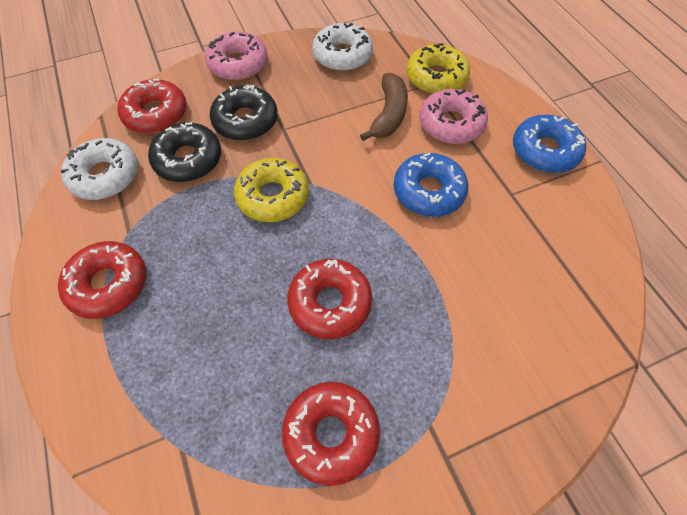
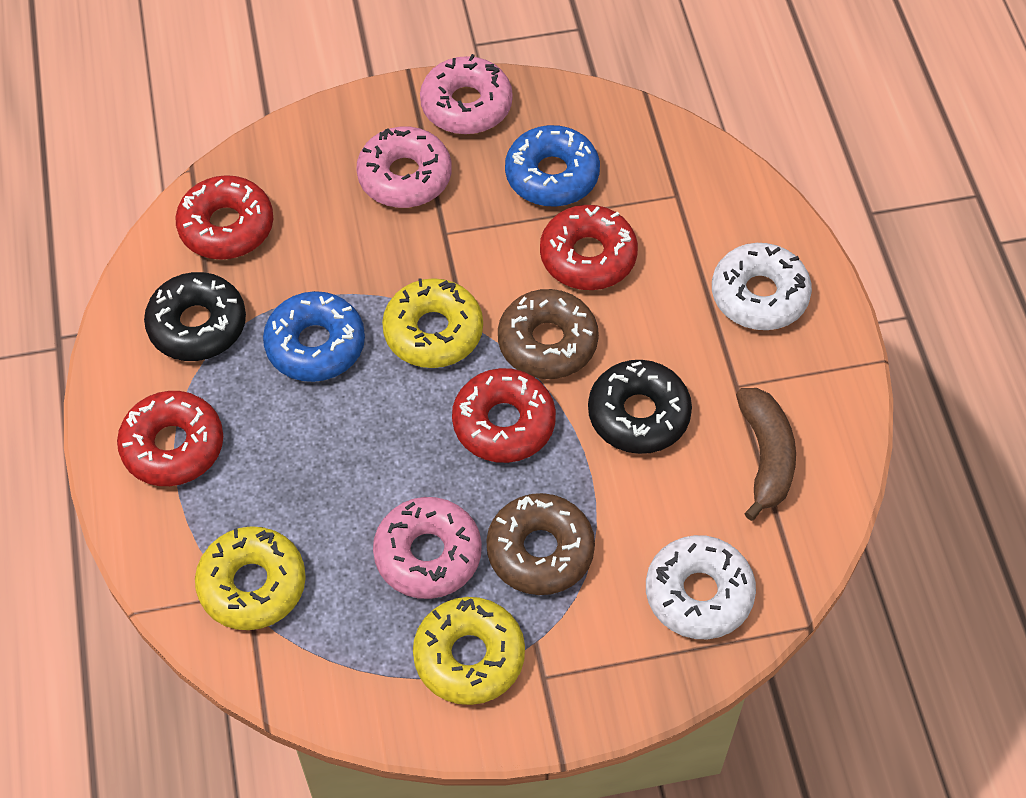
brown donut: none = 0 -> [486,493,595,595] [498,289,599,379] = 2
pink donut: [205,31,268,81] [419,89,488,144] = 2 -> [356,127,452,208] [373,497,482,599] [420,54,513,134] = 3
yellow donut: [234,158,309,222] [406,43,470,94] = 2 -> [195,526,306,630] [382,278,483,368] [413,597,525,705] = 3

